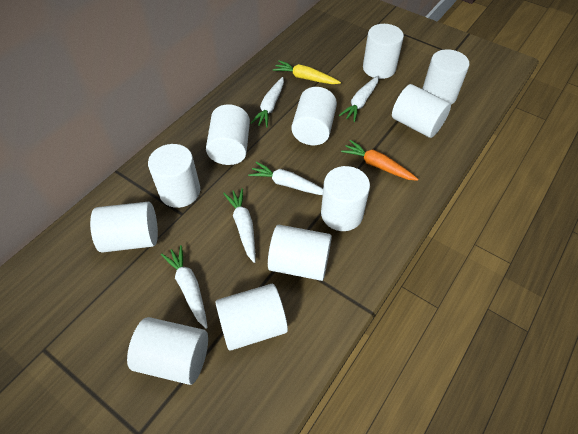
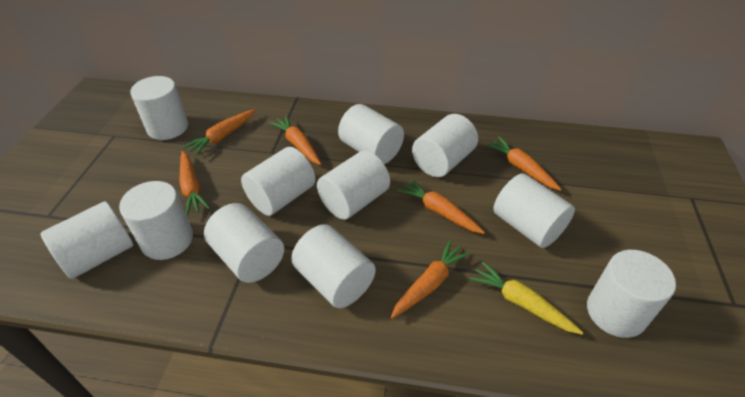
orange carrot: [341,140,419,181] = 1 -> [179,151,210,216] [183,109,256,156] [269,115,321,165] [391,240,471,319] [397,178,485,234] [485,136,562,191] = 6
white carrot: [161,245,208,329] [223,188,255,263] [248,162,323,195] [251,77,284,127] [339,76,379,122] = 5 -> none = 0

